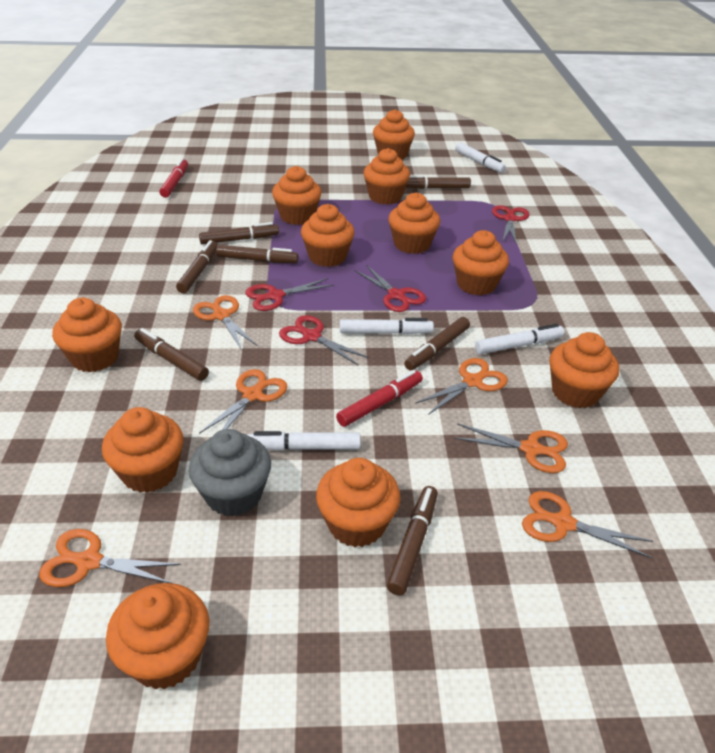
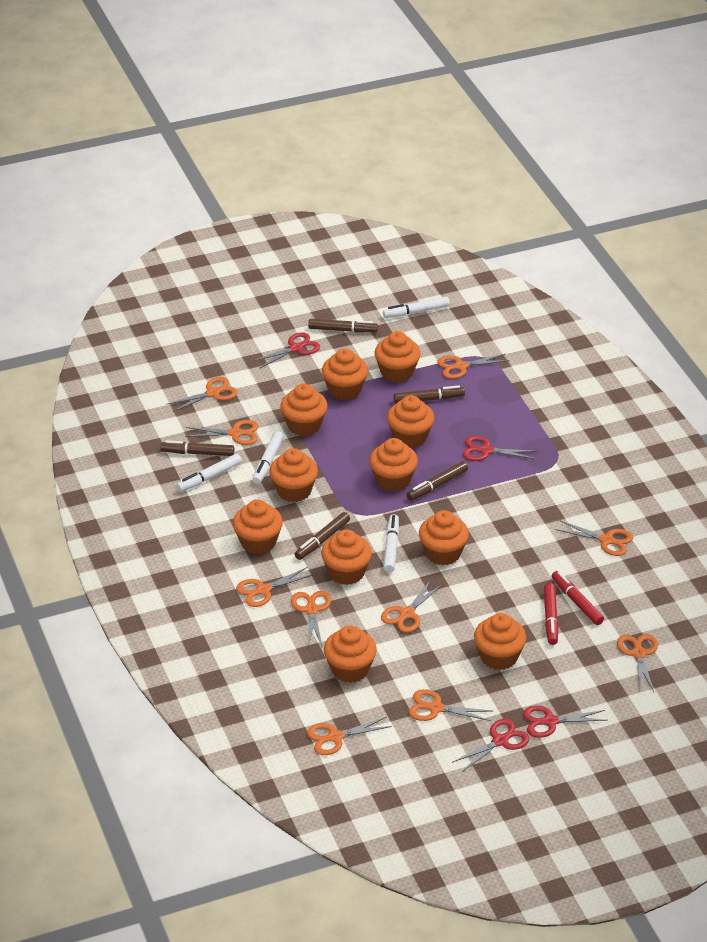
brown marker: [134,328,209,381] [176,240,218,293] [199,222,279,244] [216,245,299,263] [387,486,438,595] [404,317,470,370] [406,175,471,189] = 7 -> [160,440,234,456] [295,512,350,560] [308,319,378,332] [393,385,465,404] [407,461,468,501] = 5
grey cupcake: [189,429,271,516] = 1 -> none = 0
orange scissors: [39,529,181,587] [193,295,257,350] [199,369,287,434] [415,358,508,415] [454,423,568,473] [522,491,653,558] = 6 -> [166,377,238,412] [185,420,259,445] [236,567,314,607] [291,591,331,646] [307,717,392,755] [381,580,443,633] [409,689,492,721] [437,354,509,379] [555,520,633,556] [617,634,658,692] = 10

